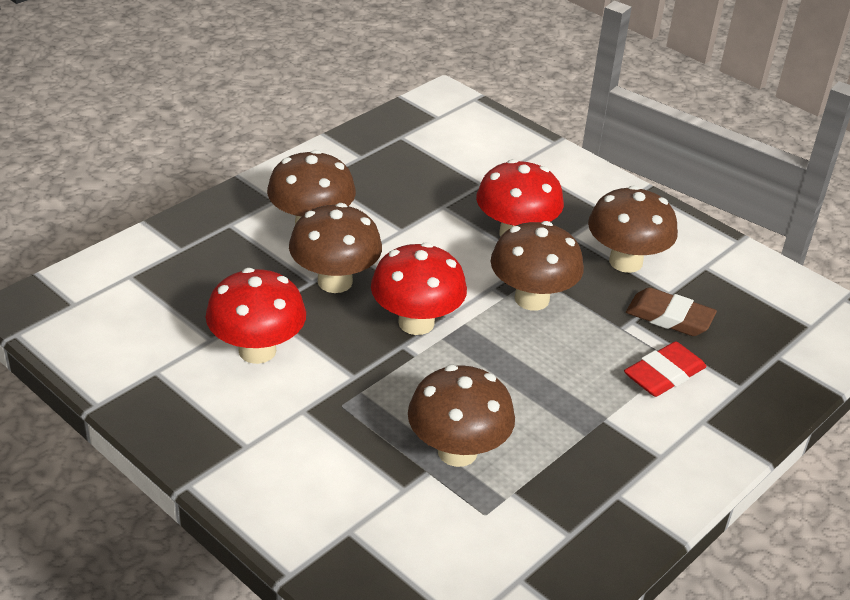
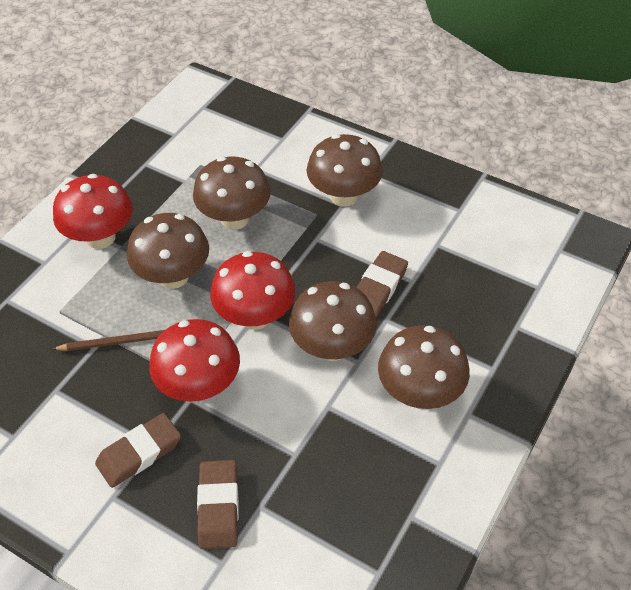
brown eraser: [626,287,717,336] = 1 -> [95,413,181,488] [197,460,239,549] [356,251,408,317] = 3
brown pencil: none = 0 -> [53,330,164,351] = 1
red eraser: [624,341,707,397] = 1 -> none = 0

